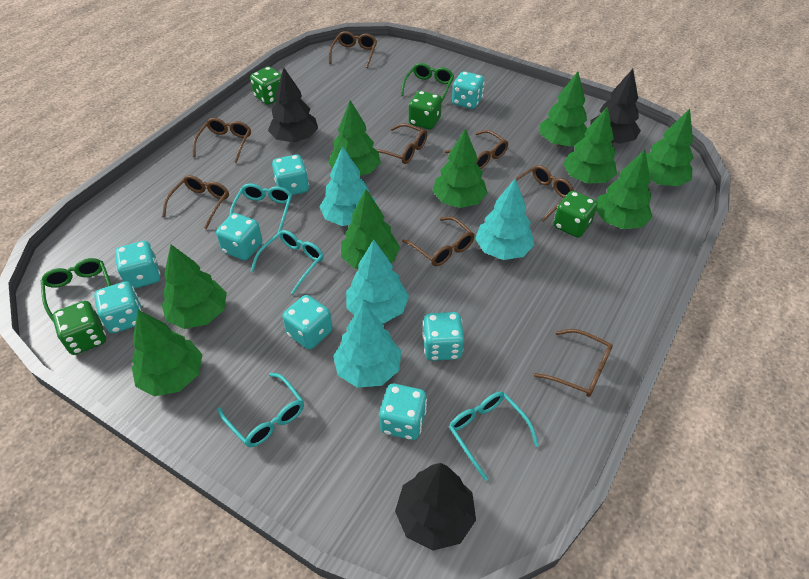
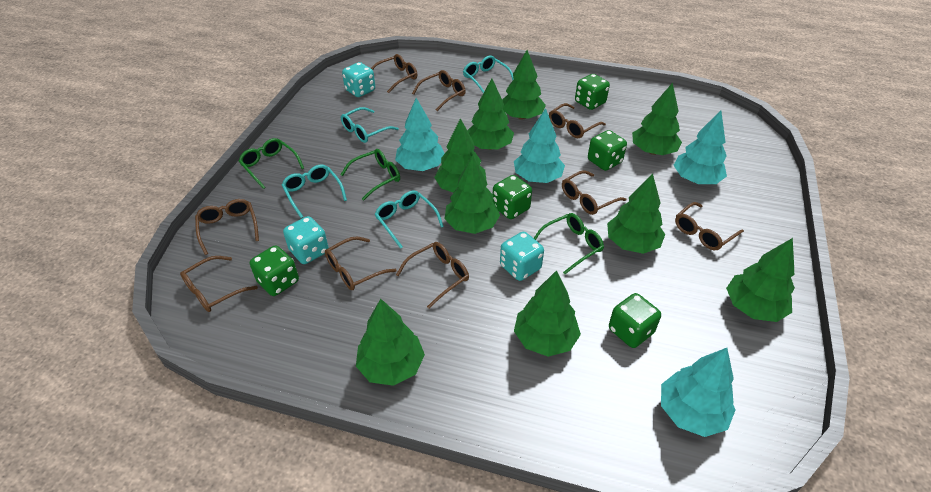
black tree: [268,68,318,142] [395,463,476,551] [591,69,641,144] = 3 -> none = 0
brown glasses: [162,175,229,230] [193,118,251,163] [329,31,377,68] [376,123,427,164] [402,216,475,266] [445,130,508,169] [516,165,574,222] [534,329,613,397] = 8 -> [180,256,258,312] [195,199,259,255] [325,237,397,290] [371,54,417,93] [396,242,469,309] [412,70,466,111] [549,103,606,138] [562,171,626,215] [675,202,744,250] = 9
green dice: [52,301,106,355] [250,67,281,105] [409,91,442,129] [554,191,598,238] = 4 -> [250,245,299,296] [493,175,532,219] [575,74,610,110] [588,130,627,171] [609,293,661,348] = 5
green glasses: [41,258,111,322] [401,63,454,101] = 2 -> [239,138,304,189] [340,149,400,201] [534,213,604,274] = 3
turquoise dice: [94,281,142,334] [115,241,161,289] [216,213,263,260] [272,155,309,195] [282,295,333,350] [379,384,427,440] [423,312,464,361] [452,71,485,109] = 8 -> [283,216,329,264] [342,62,375,97] [500,232,544,281] = 3

